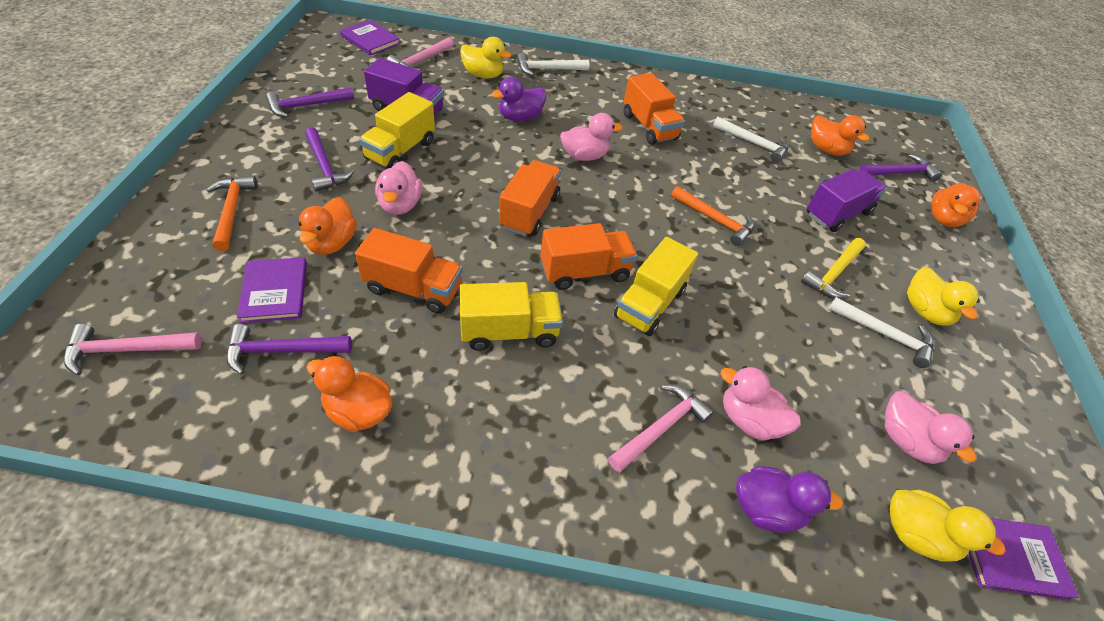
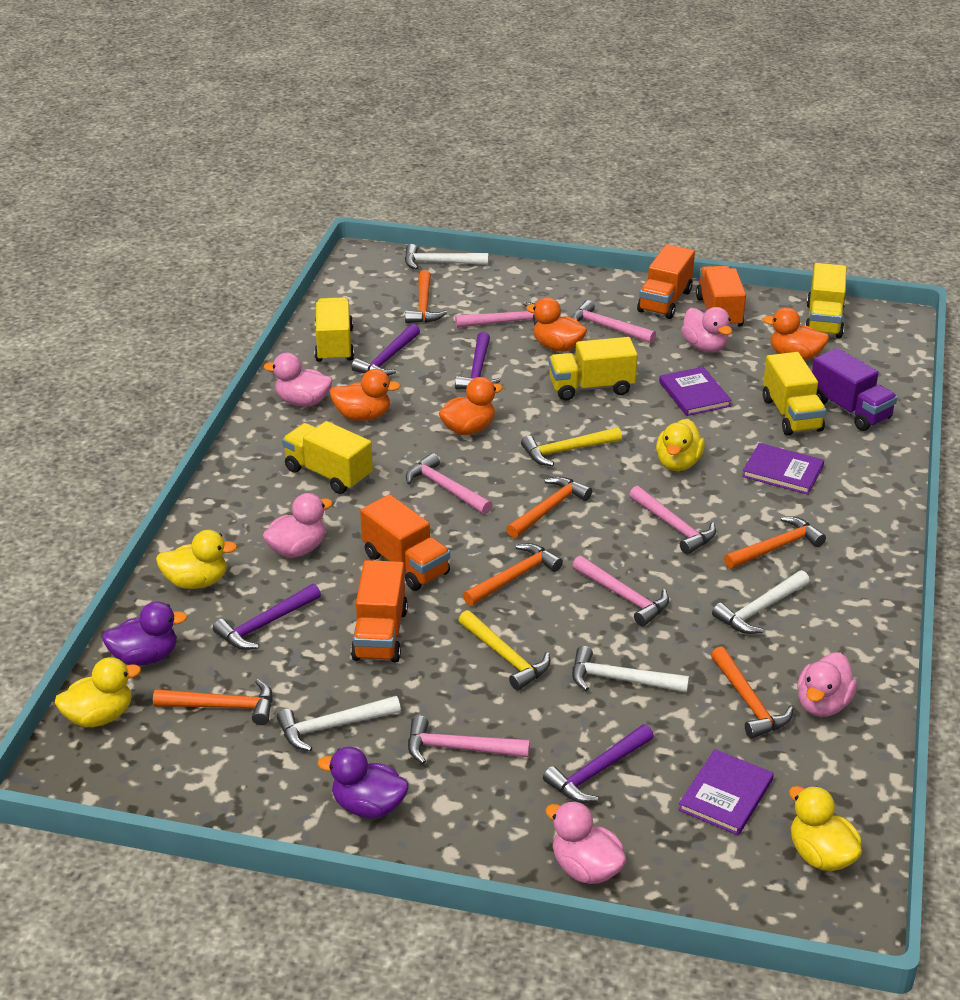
orange hammer: [206,176,258,251] [671,186,754,246] = 2 -> [153,679,272,725] [405,270,447,323] [463,543,563,606] [506,477,592,538] [711,646,793,739] [724,517,826,569] = 6
pink duck: [375,161,422,215] [560,113,622,161] [721,366,801,441] [885,391,977,464] = 4 -> [263,493,333,558] [264,353,332,406] [545,801,626,884] [681,307,732,352] [797,653,857,717] = 5
pink hammer: [64,324,202,375] [387,37,454,70] [608,384,714,472] = 3 -> [406,453,493,515] [408,716,530,764] [455,302,538,328] [571,300,656,343] [572,556,669,627] [629,486,716,554] = 6
purple truck: [364,58,444,116] [807,168,887,232] = 2 -> [812,348,898,431] = 1
white hammer: [517,53,590,76] [713,117,789,163] [829,297,933,368] = 3 -> [277,696,401,751] [405,244,489,270] [572,646,689,693] [712,570,809,634] = 4
yellow duck: [460,37,511,79] [890,490,1006,561] [907,267,980,326] = 3 -> [55,657,141,727] [156,530,237,589] [656,419,705,471] [789,786,862,871] = 4
yellow hammer: [801,238,866,299] = 1 -> [458,610,550,690] [521,427,622,466] = 2
yellow truck: [359,92,435,168] [459,282,563,351] [614,237,698,336] = 3 -> [282,421,373,494] [314,297,354,363] [549,337,638,400] [763,352,826,436] [805,263,847,338] = 5

